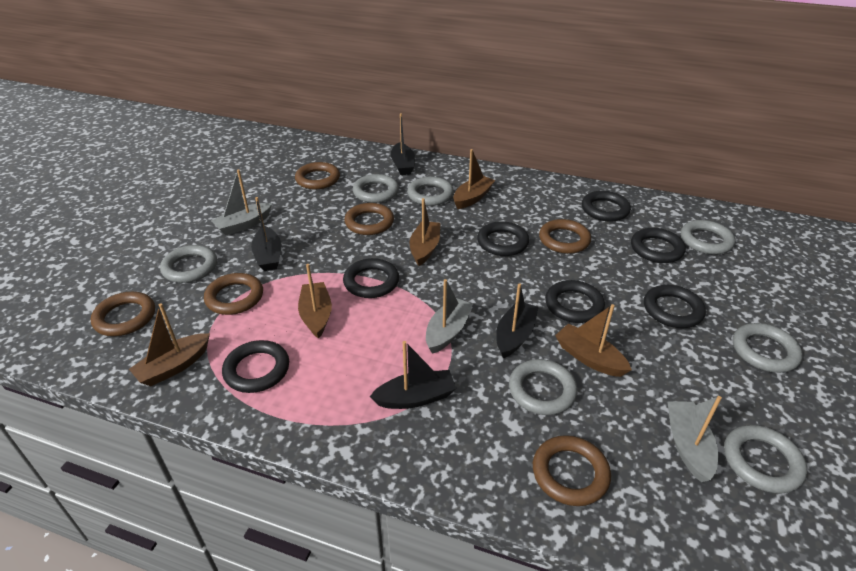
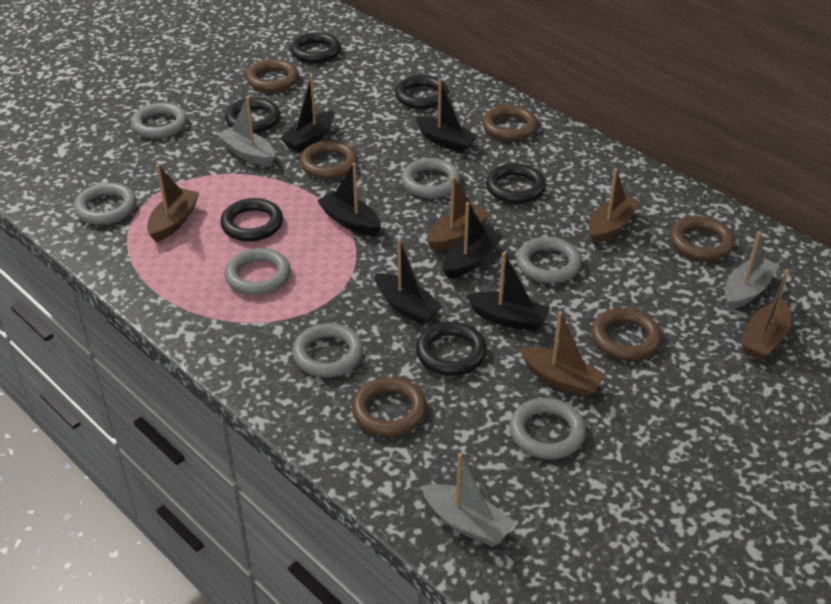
black boat: [251,197,281,271] [370,341,457,409] [391,113,415,175] [496,283,539,358] = 4 -> [280,76,335,153] [318,163,381,236] [375,238,443,325] [415,79,478,153] [443,202,503,279] [466,252,550,331] = 6
black ring: [222,340,289,393] [343,258,399,298] [477,221,529,256] [545,280,605,323] [582,191,631,221] [631,228,686,263] [644,285,706,328] = 7 -> [220,198,283,241] [225,98,280,133] [290,32,341,63] [395,75,449,109] [416,322,487,376] [486,163,546,204] = 6

